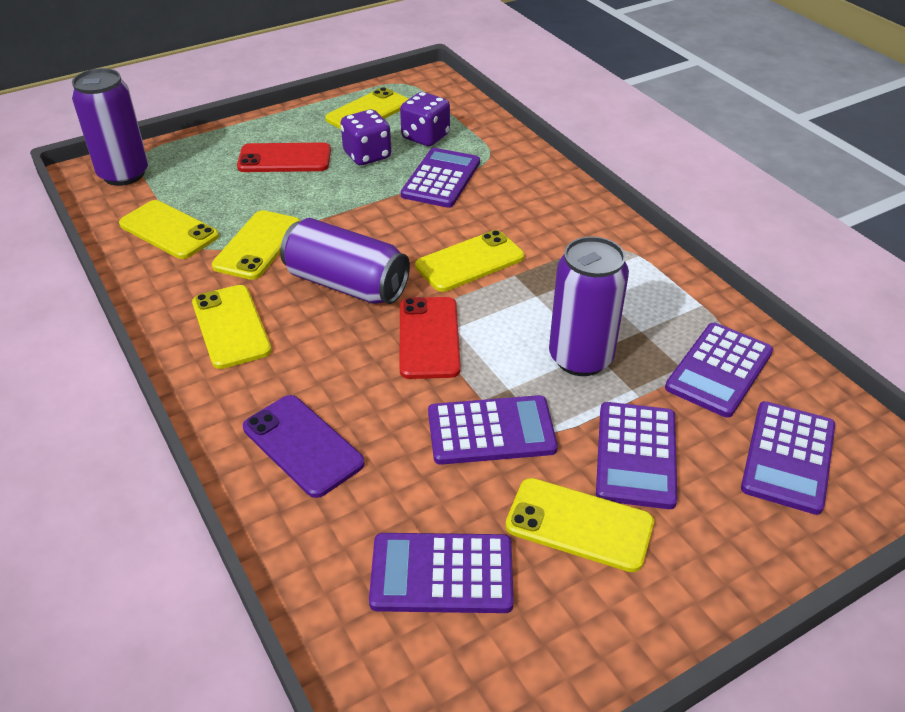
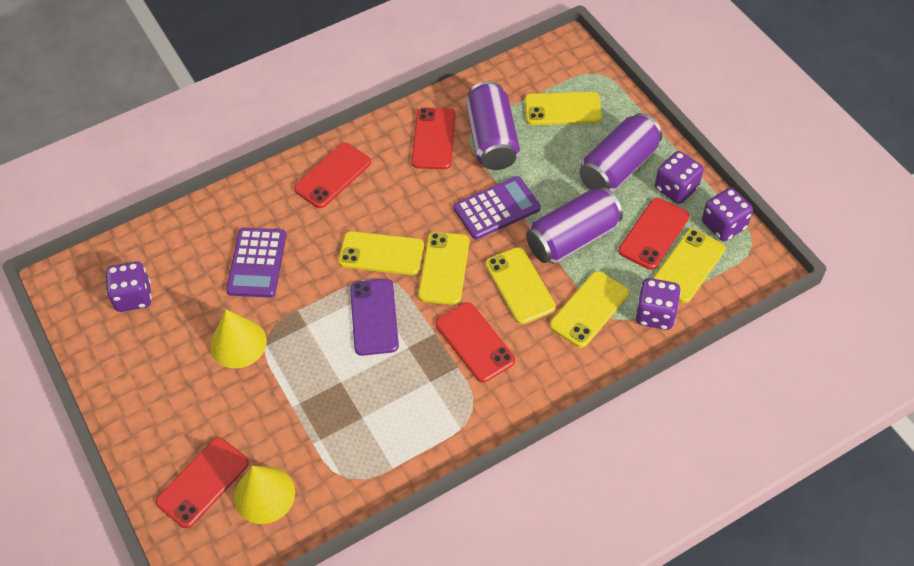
purple calculator: [369,533,514,613] [401,148,480,208] [428,395,558,465] [596,402,678,509] [665,323,773,418] [741,401,835,515] = 6 -> [226,228,286,298] [454,176,541,239] = 2
purple dice: [341,110,391,165] [400,92,450,146] = 2 -> [106,261,152,312] [635,278,681,330] [655,151,704,204] [702,188,753,241] = 4
red phone: [237,142,331,172] [400,297,461,379] = 2 -> [156,437,249,528] [294,143,371,208] [412,108,456,169] [436,302,515,382] [618,198,689,270] = 5
yellow cone: none = 0 -> [210,309,267,368] [234,466,295,524] = 2

